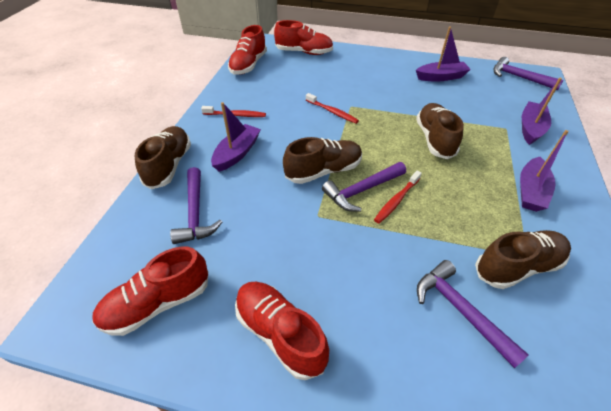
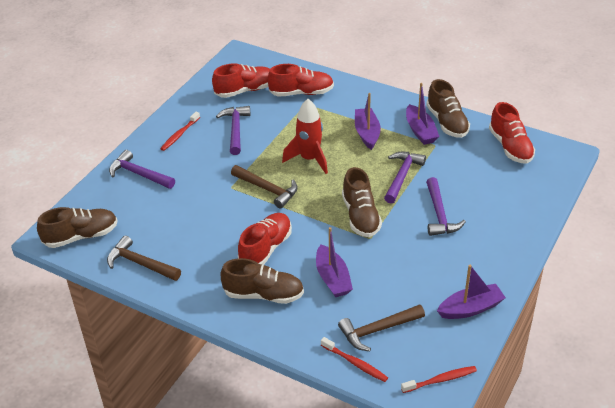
brown hammer: none = 0 -> [107,236,181,281] [231,165,298,209] [338,304,425,351] = 3
red rocket: none = 0 -> [282,99,328,174] = 1

